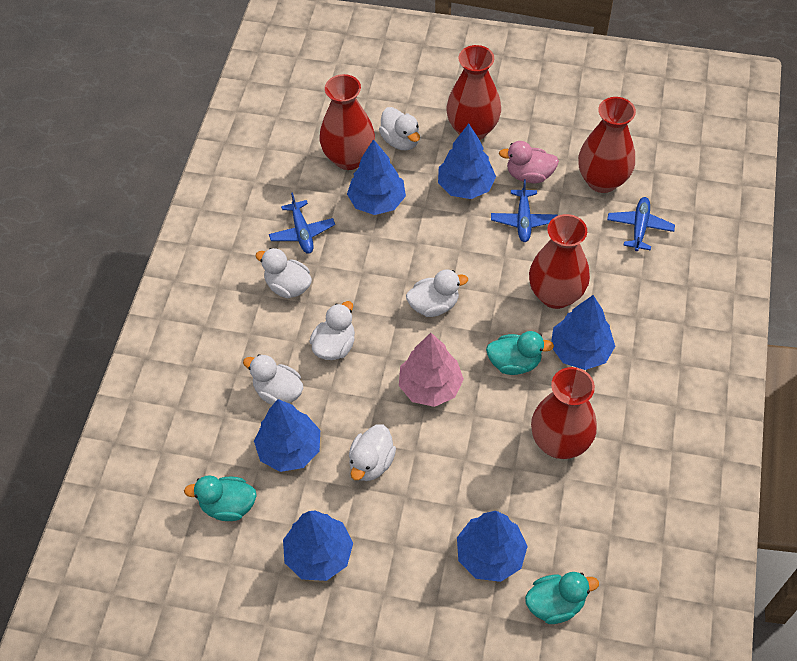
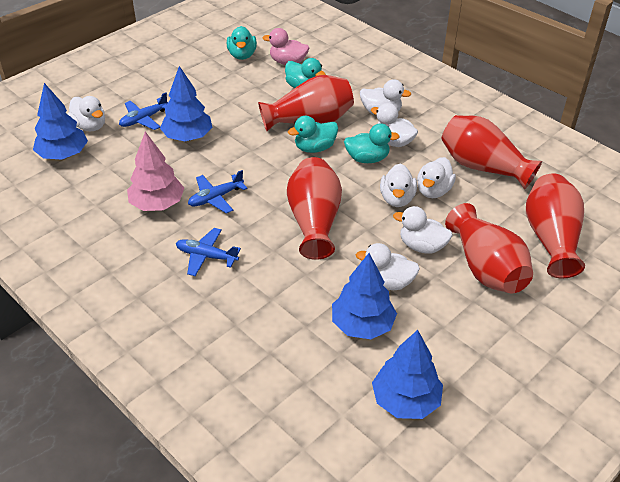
blue tree: [254,399,320,472] [283,510,353,581] [347,139,406,215] [438,124,496,199] [457,511,528,582] [551,295,615,370] = 6 -> [33,83,88,159] [160,66,212,141] [332,253,397,339] [372,330,443,419] = 4
turquoise duck: [184,475,257,521] [486,331,554,375] [525,572,599,624] = 3 -> [227,26,257,60] [285,58,326,88] [288,116,338,153] [344,123,400,163] = 4
white duck: [243,354,303,405] [255,248,312,298] [309,301,355,360] [349,424,396,481] [379,107,420,150] [406,269,468,317] = 6 -> [68,96,105,131] [356,243,420,290] [360,79,411,115] [371,103,418,147] [380,163,417,207] [393,206,453,254] [417,157,456,198] = 7

